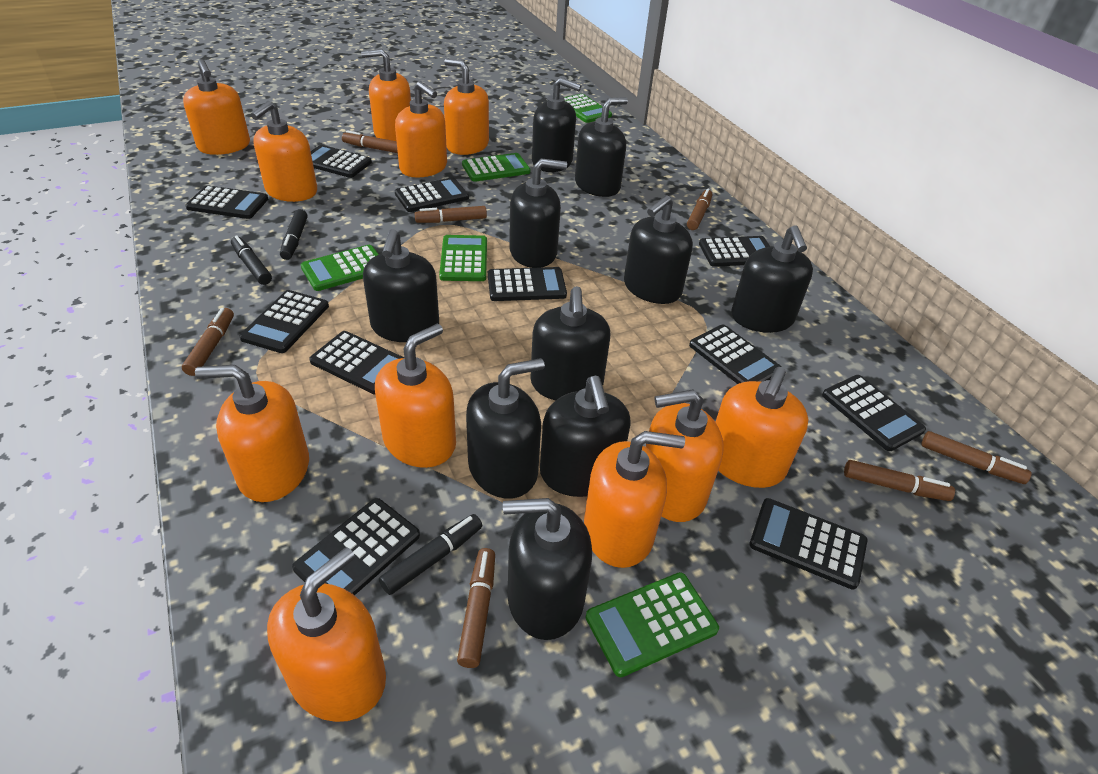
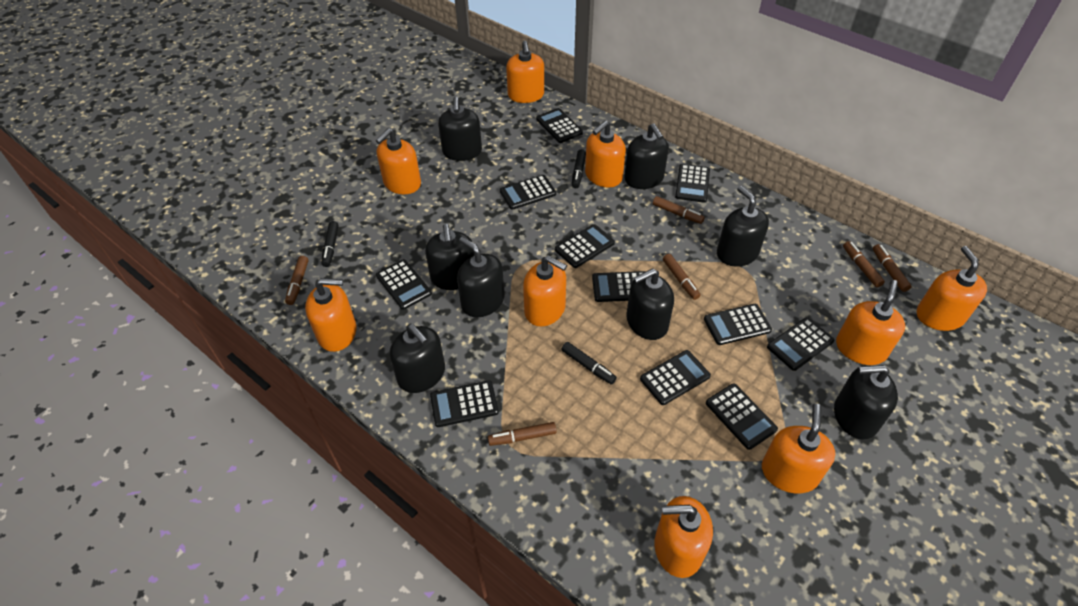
black soap dispenser: [363,229,439,342] [466,358,545,499] [503,498,592,640] [509,158,567,268] [530,286,610,400] [532,77,581,172] [540,376,631,497] [575,97,628,197] [624,195,693,304] [731,225,813,333] = 10 -> [390,324,445,393] [425,224,475,290] [438,97,482,161] [457,237,505,317] [624,123,669,189] [626,268,674,340] [717,186,769,266] [834,365,898,439] = 8
brown marker: [182,308,234,376] [342,131,398,153] [415,206,487,223] [457,548,495,668] [687,188,712,230] [844,460,955,501] [921,431,1032,484] = 7 -> [285,256,309,305] [488,422,557,446] [653,196,705,224] [663,254,701,300] [843,241,885,287] [873,244,912,292] = 6
green calculator: [301,245,379,291] [439,235,487,281] [462,153,530,182] [564,94,612,123] [586,572,719,677] = 5 -> none = 0
orange soap dispenser: [183,59,250,155] [195,365,309,502] [251,101,317,202] [267,547,386,722] [361,49,411,141] [375,324,456,468] [395,81,447,177] [444,59,489,155] [584,431,685,568] [646,389,724,522] [716,367,809,488] = 11 -> [305,278,356,352] [376,128,421,194] [506,41,544,103] [523,255,567,326] [585,120,626,188] [655,496,713,578] [762,404,835,494] [836,280,905,365] [917,246,987,331] = 9

